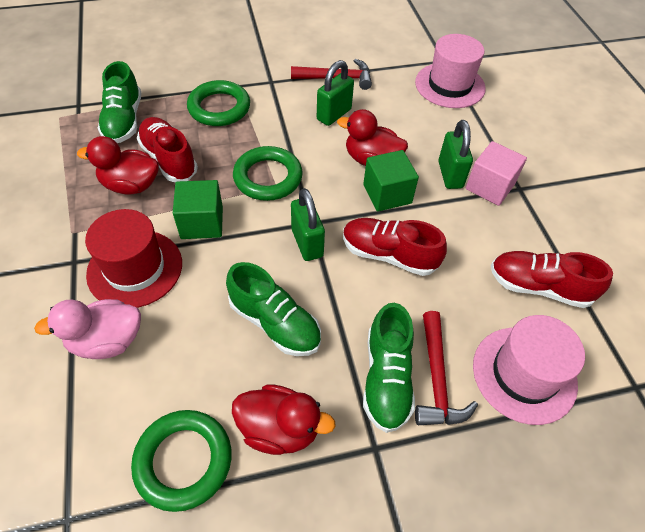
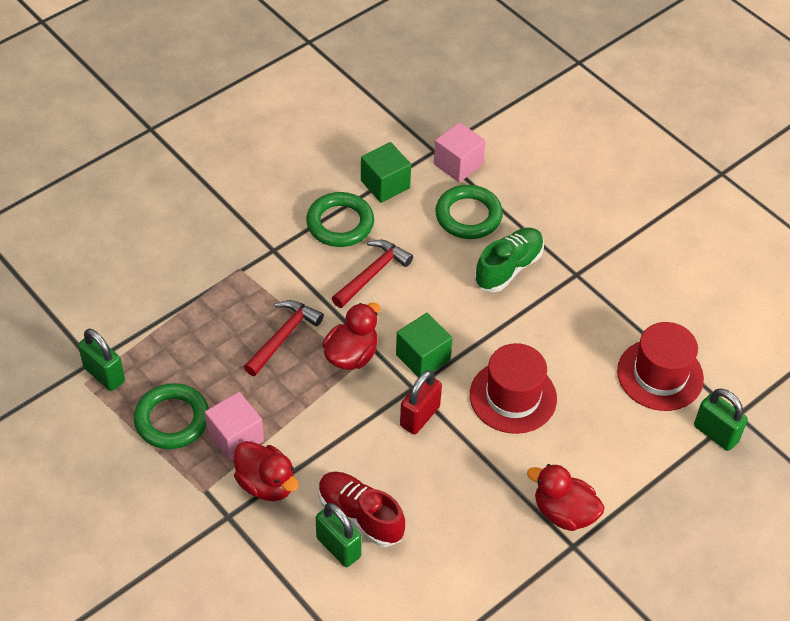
green shoe: [98,61,141,143] [226,262,321,356] [363,303,415,433] = 3 -> [474,228,544,292] = 1
pink cube: [466,141,527,206] = 1 -> [205,392,264,461] [434,122,486,182] = 2
pink duck: [34,299,141,359] = 1 -> none = 0
pink hat: [415,34,486,108] [473,315,585,425] = 2 -> none = 0
red hat: [85,209,182,308] = 1 -> [470,343,557,434] [617,322,704,411] = 2
red padlock: none = 0 -> [400,370,442,434] = 1
red shoe: [137,117,198,182] [343,218,447,276] [491,251,613,308] = 3 -> [319,472,405,547] = 1

